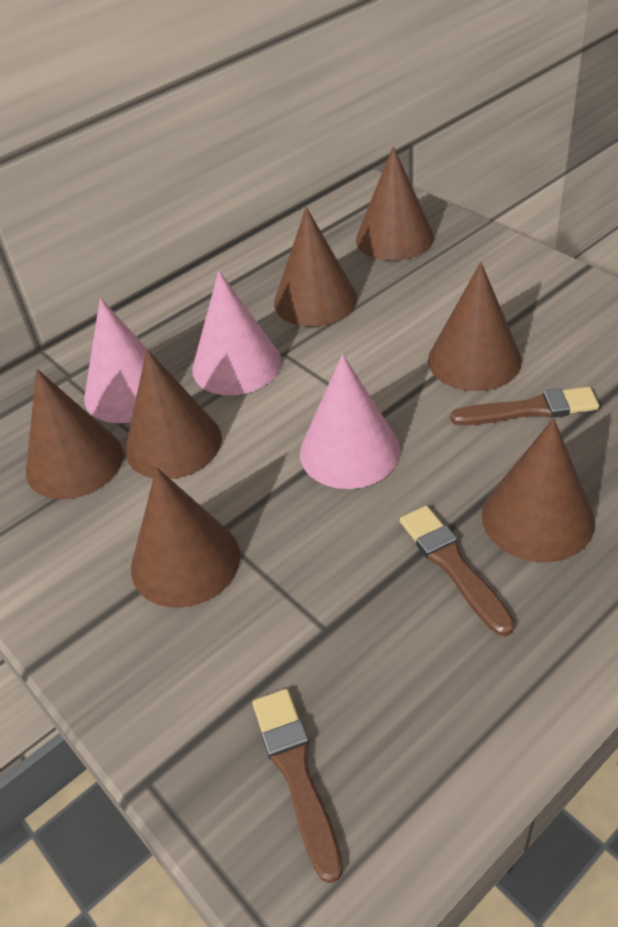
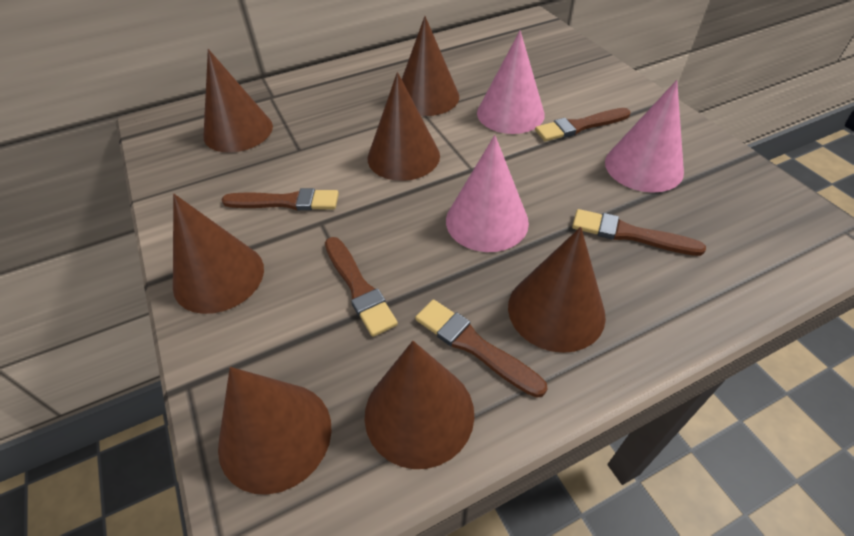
brown brush: [252,689,343,883] [400,506,515,636] [450,387,599,425] = 3 -> [222,188,339,211] [325,237,398,337] [415,300,547,398] [535,108,631,141] [572,209,706,256] = 5

